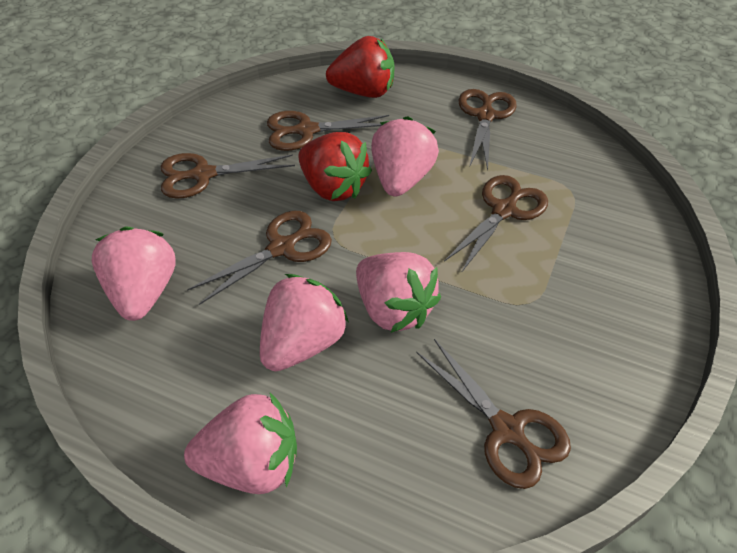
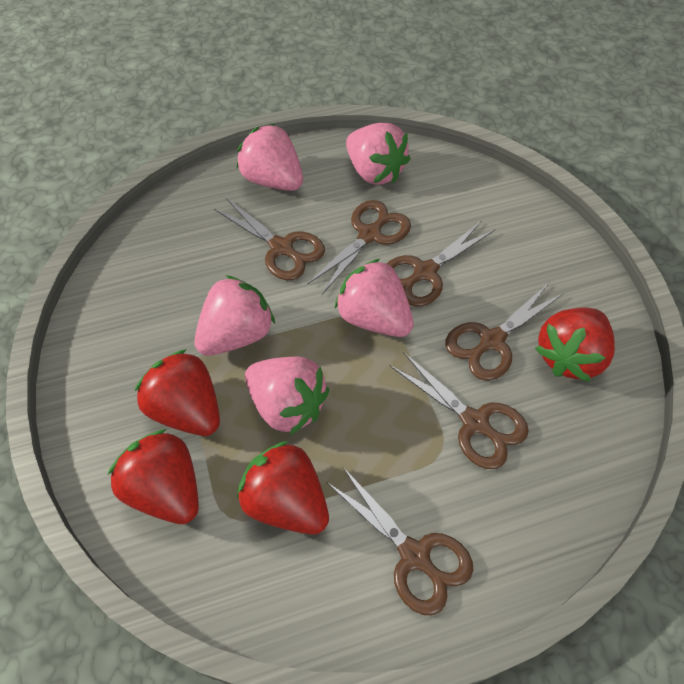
red strawberry: [298,132,372,201] [326,36,394,98] = 2 -> [108,429,199,524] [135,349,220,436] [237,441,329,534] [535,307,615,382] = 4

